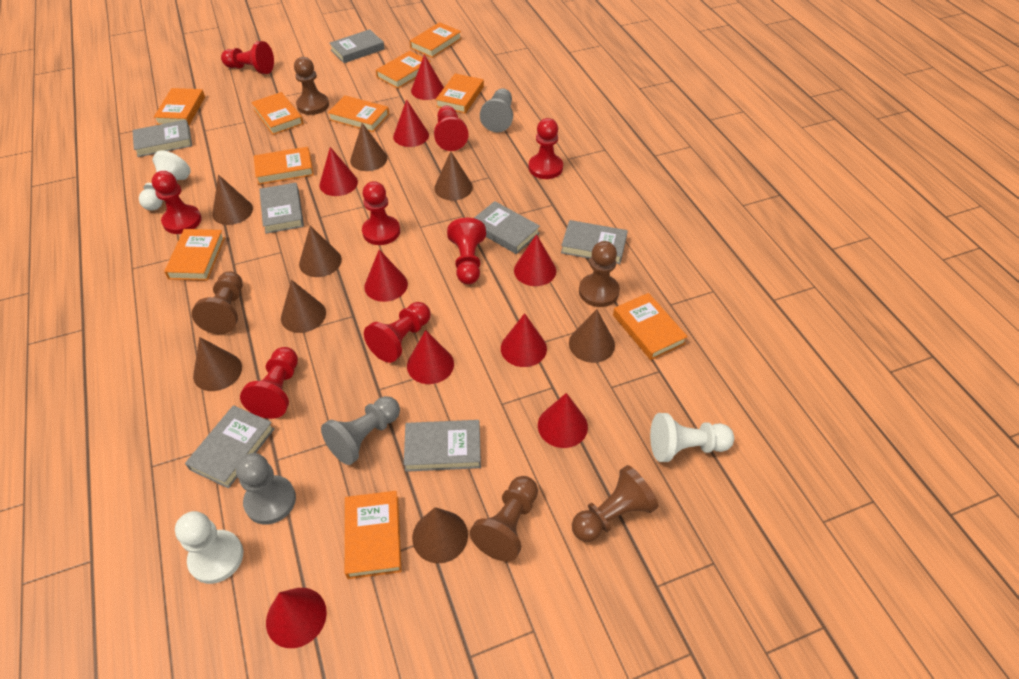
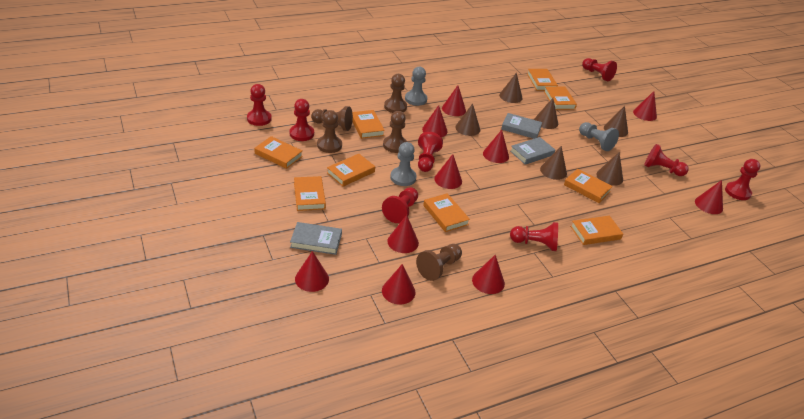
brown cone: [193,337,242,391] [212,175,253,225] [281,280,326,333] [299,226,342,277] [350,123,387,171] [412,507,468,563] [434,151,473,200] [569,309,615,363] = 8 -> [455,104,480,136] [499,73,523,103] [534,98,558,129] [540,146,567,180] [596,152,623,186] [604,106,628,137] = 6
grey book: [133,120,192,157] [185,405,275,488] [259,183,304,234] [329,29,385,63] [404,420,481,472] [474,201,540,254] [561,220,628,264] = 7 -> [290,222,342,255] [501,113,542,139] [510,137,555,165] = 3
orange book: [154,88,205,125] [164,229,225,281] [251,92,303,135] [254,147,314,185] [328,95,389,132] [345,491,402,579] [376,51,431,89] [410,22,462,58] [435,73,484,113] [613,293,688,360] = 10 -> [254,136,303,169] [294,176,326,211] [327,154,375,187] [352,110,385,139] [423,193,470,232] [527,69,558,91] [544,86,577,110] [564,169,613,203] [570,216,623,245] = 9
red cone: [266,588,327,648] [319,147,358,196] [364,249,408,302] [393,99,429,147] [407,330,454,384] [411,54,444,100] [501,313,547,367] [514,234,556,286] [538,393,588,448] = 9 -> [295,251,329,292] [382,264,416,304] [388,215,419,253] [422,105,448,137] [434,154,462,189] [442,85,466,116] [472,255,505,294] [483,130,509,163] [633,91,657,121] [695,180,723,214] = 10
white pawn: [139,151,191,211] [175,511,243,584] [650,413,734,462] = 3 -> none = 0

